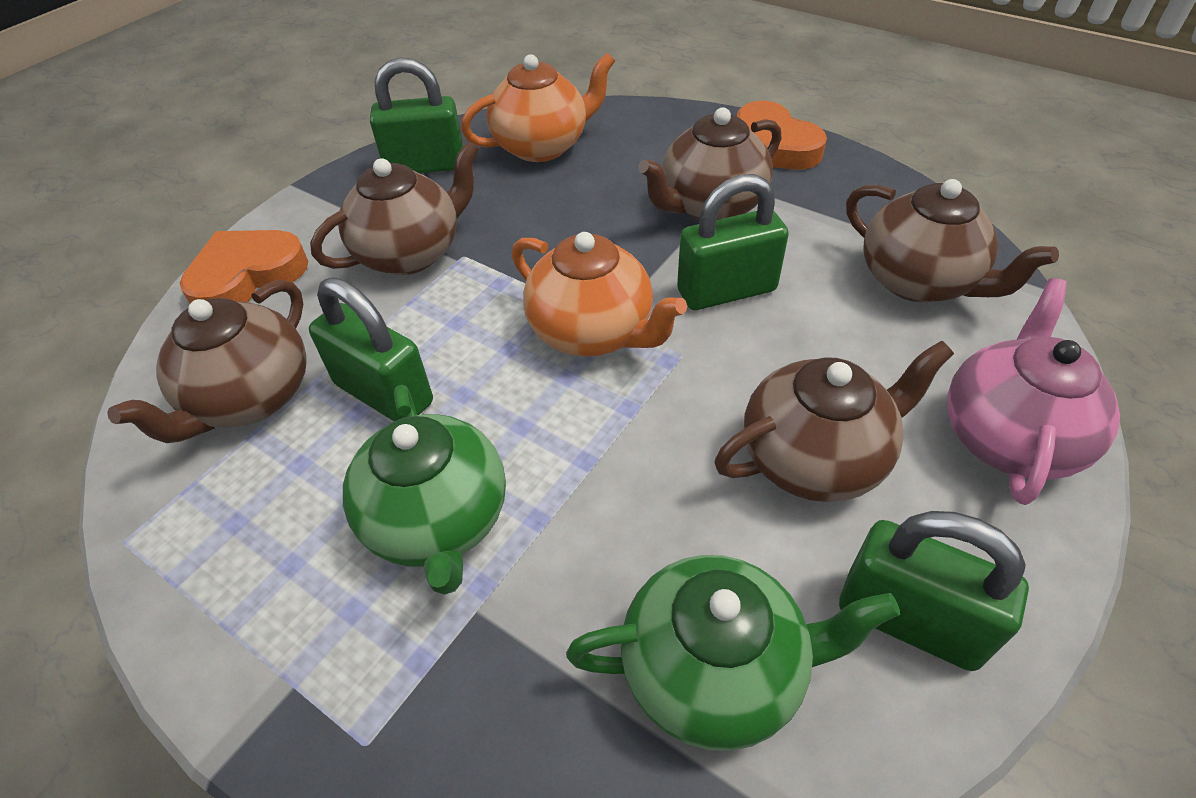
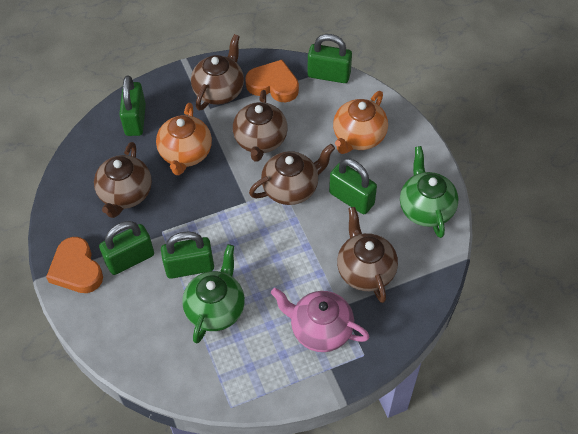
green padlock: [309,277,433,421] [370,57,463,173] [677,174,789,310] [839,511,1029,671] = 4 -> [99,221,154,275] [119,75,146,136] [161,232,214,279] [308,34,352,83] [329,158,377,214] = 5

